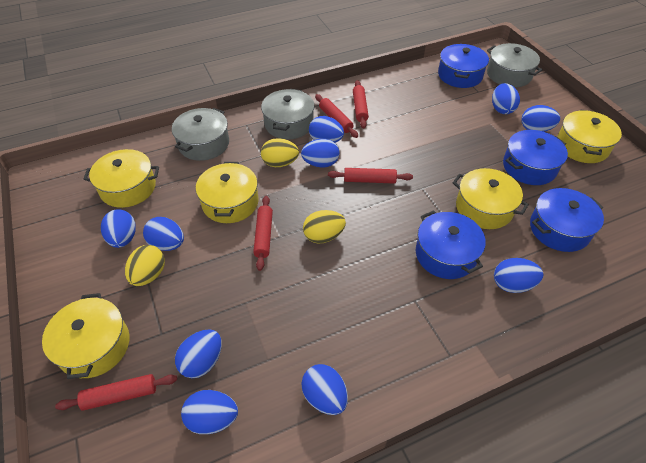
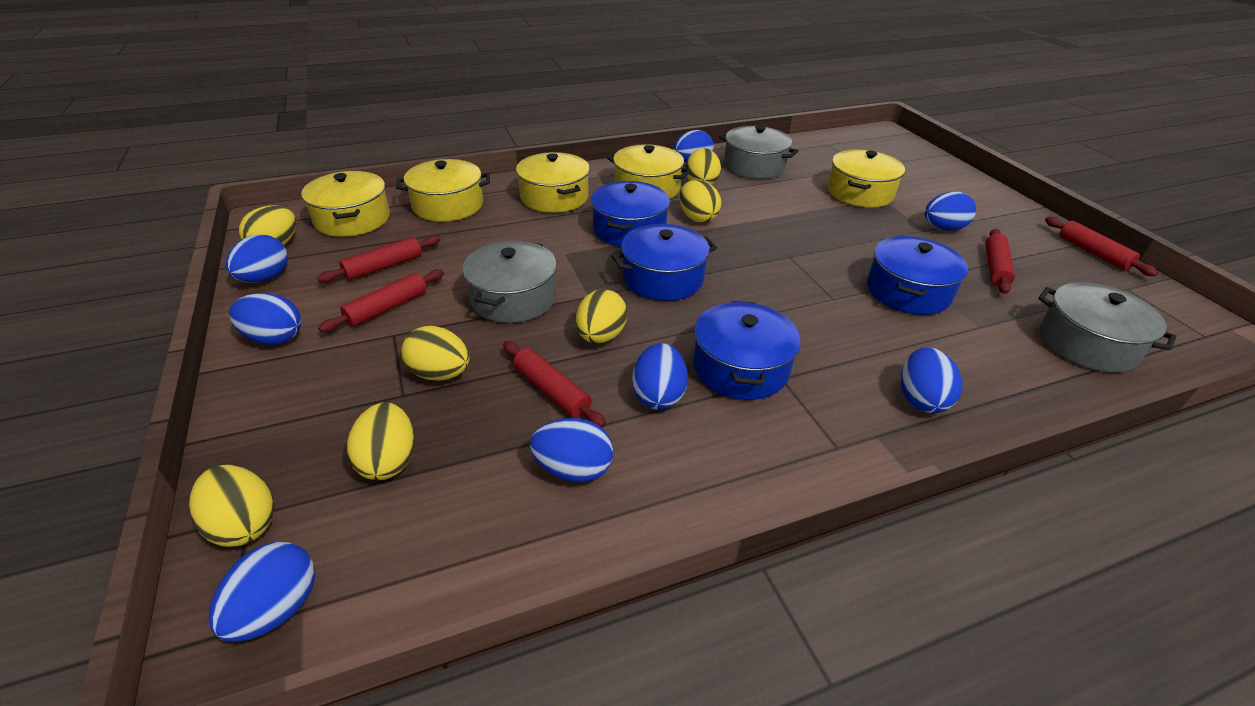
blue egg: [101,209,136,248] [143,217,184,251] [175,329,222,378] [181,390,238,434] [301,139,339,167] [301,364,348,415] [309,116,344,143] [492,83,520,114] [494,258,543,293] [521,105,560,132] = 10 -> [209,542,315,642] [225,234,288,283] [229,293,301,345] [530,418,613,483] [632,343,688,410] [674,130,714,163] [901,347,962,413] [925,192,976,231] = 8
yellow egg: [125,245,165,286] [261,138,299,167] [303,210,346,243] = 3 -> [189,465,274,547] [239,205,296,245] [347,402,415,480] [401,326,469,381] [576,289,627,344] [680,180,721,223] [686,148,721,185] = 7

